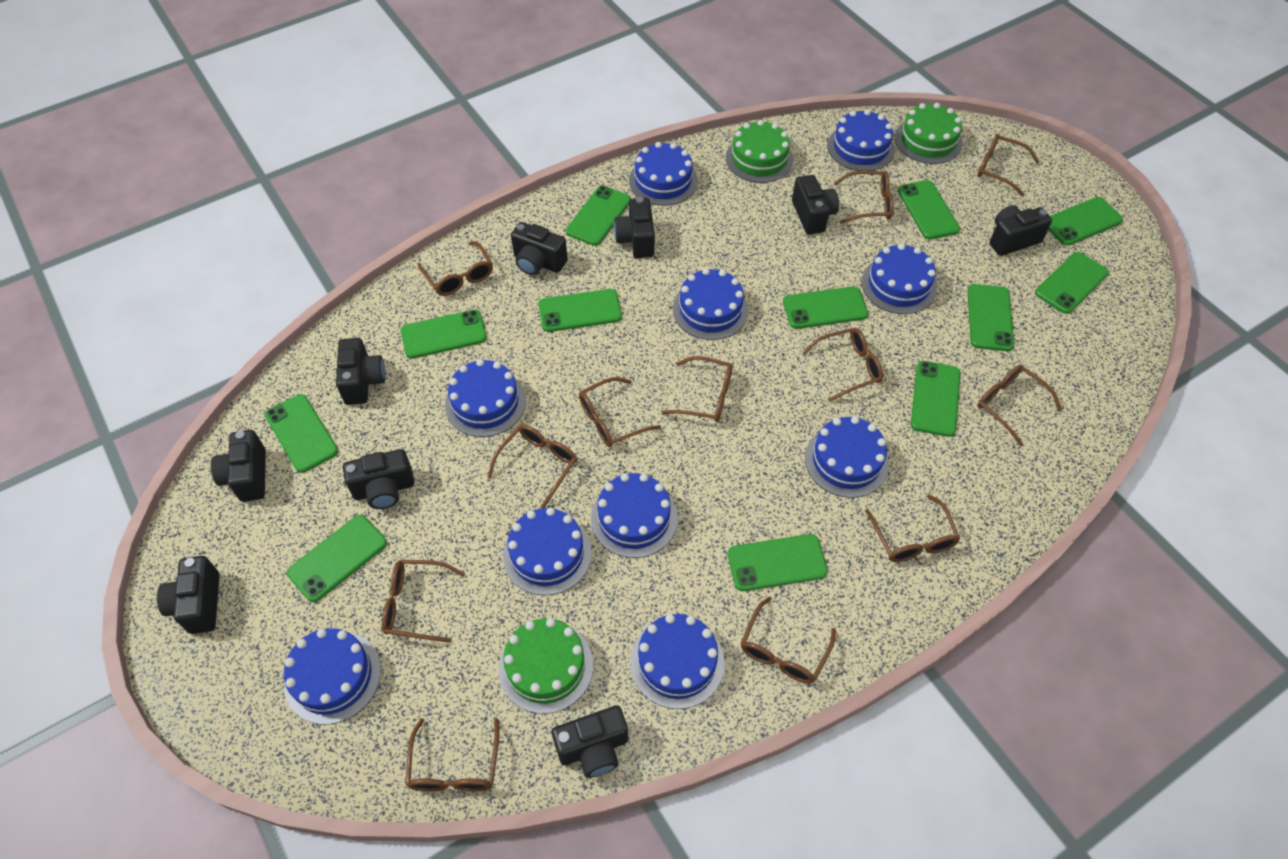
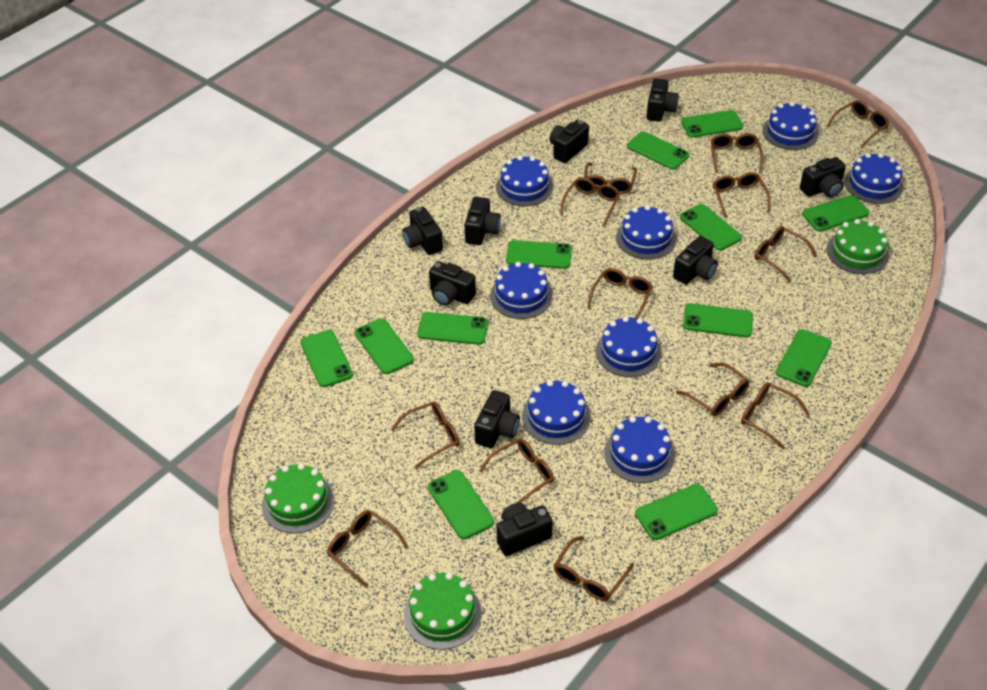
blue cake: [284,628,381,725] [445,359,526,437] [503,508,592,596] [591,473,677,558] [629,142,698,206] [630,614,725,709] [673,268,748,340] [805,416,889,498] [827,109,895,171] [862,243,937,314] = 10 -> [490,262,553,319] [496,156,553,206] [522,380,591,445] [596,316,661,377] [604,416,675,483] [616,205,676,259] [762,102,818,150] [844,153,903,204] = 8
brown glasses: [382,560,465,643] [405,718,500,791] [418,241,493,296] [488,425,577,509] [579,377,661,447] [661,356,733,422] [741,597,836,684] [802,328,883,402] [834,171,894,224] [865,494,960,562] [977,134,1039,196] [977,365,1062,446] = 12 -> [327,510,408,588] [391,401,460,468] [479,438,554,503] [554,536,634,601] [560,177,620,227] [584,162,637,194] [587,268,653,319] [676,363,750,416] [711,133,763,173] [713,172,771,218] [741,382,809,449] [754,226,817,282] [827,100,889,148] = 13

